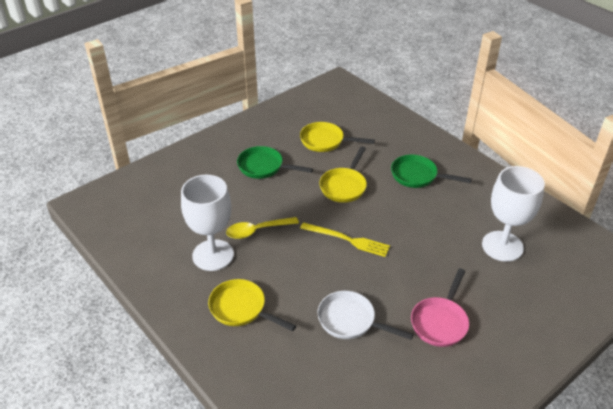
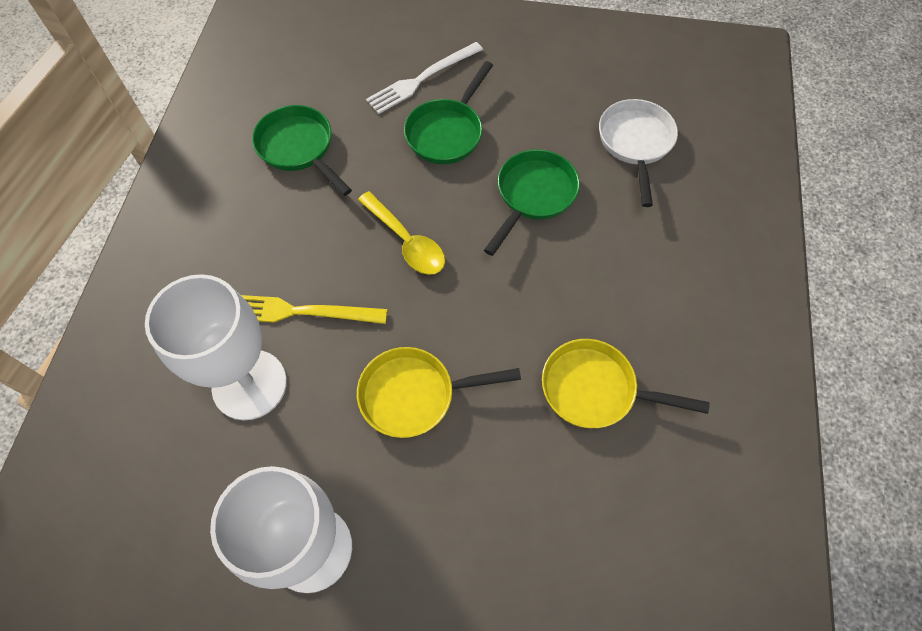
green pan: [237,146,313,179] [391,154,471,188] = 2 -> [252,105,352,196] [404,61,493,164] [484,149,580,256] = 3
pink pan: [411,268,469,347] = 1 -> none = 0
white fork: none = 0 -> [366,42,483,114] = 1
yellow pan: [208,279,296,331] [300,122,375,152] [319,146,367,203] = 3 -> [357,347,521,438] [542,339,709,428] = 2

